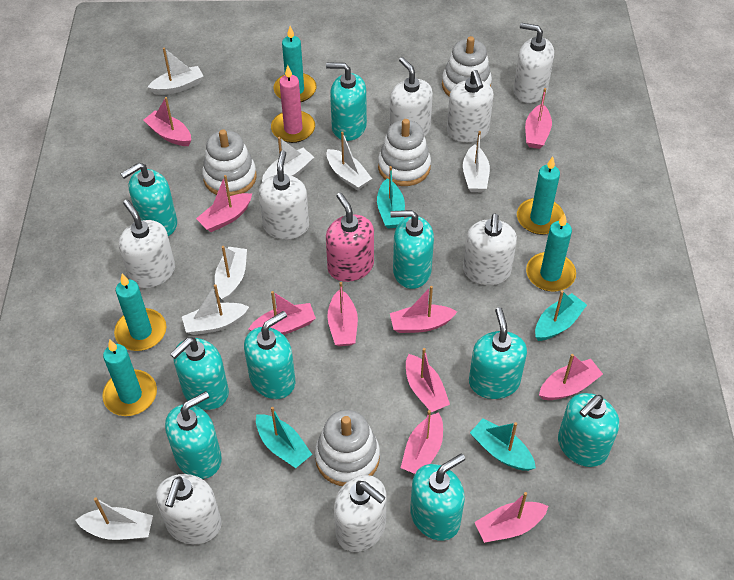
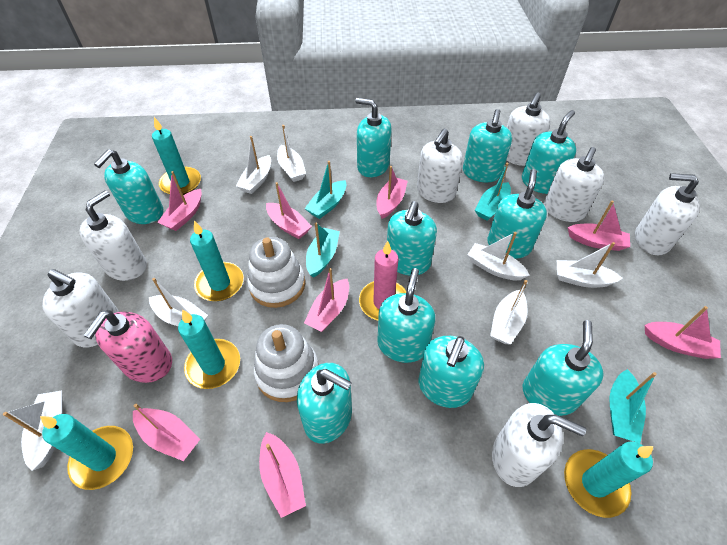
pink boat: [143,97,191,146] [196,175,252,232] [249,291,316,335] [327,282,358,346] [390,286,457,333] [401,410,443,474] [406,348,450,412] [474,492,549,543] [525,88,552,149] [539,354,603,400] = 10 -> [133,404,200,461] [157,171,202,231] [259,432,306,518] [266,182,312,239] [304,268,349,332] [377,166,408,219] [568,201,630,251] [645,306,721,359] = 8
turquoise soap dispenser: [121,163,177,236] [165,391,222,479] [170,337,229,410] [244,311,295,399] [326,63,367,141] [390,210,434,289] [410,453,465,541] [469,307,527,399] [558,393,619,467] = 9 -> [94,149,163,224] [297,363,352,444] [355,98,392,177] [377,268,435,363] [387,201,437,275] [418,336,484,408] [463,109,512,182] [487,169,547,259] [522,110,576,194] [523,320,604,416] = 10
white soap dispenser: [119,200,175,288] [156,474,222,544] [259,150,309,239] [334,475,387,552] [389,57,433,137] [447,70,494,142] [463,214,517,285] [513,23,554,103] = 8 -> [42,269,119,347] [80,190,147,281] [417,128,463,203] [492,403,586,487] [506,93,551,166] [544,147,605,222] [635,173,700,255] = 7
white stacking toy: [202,129,257,196] [315,410,380,486] [378,119,431,186] [442,36,492,96] = 4 -> [247,237,305,308] [254,324,319,402] = 2

